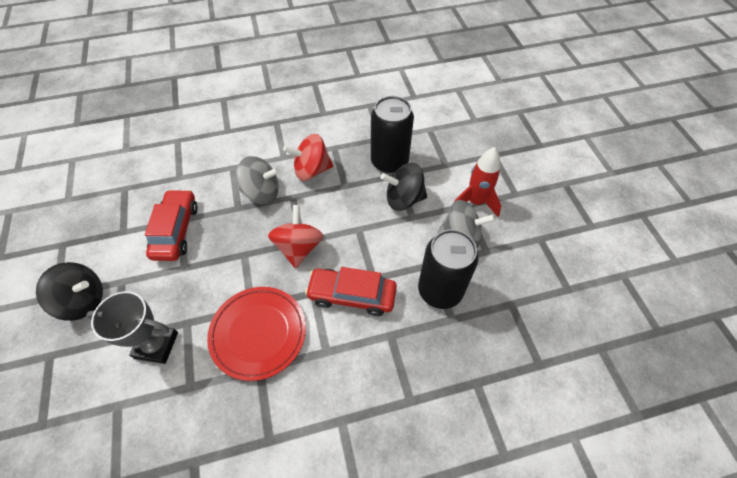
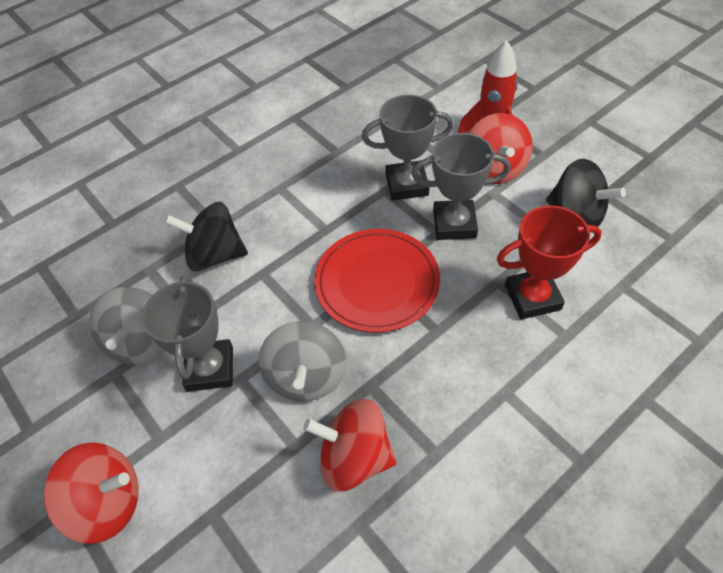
black can: [371,96,414,173] [418,229,479,309] = 2 -> none = 0
grey trophy: [86,291,178,364] = 1 -> [142,275,233,392] [362,94,454,201] [411,133,511,240] = 3
red car: [145,189,198,261] [305,267,397,316] = 2 -> none = 0
red spinning top: [268,205,323,268] [283,134,333,181] = 2 -> [43,442,139,544] [303,399,397,491] [469,113,533,184] = 3
red trophy: none = 0 -> [497,205,602,319] = 1

